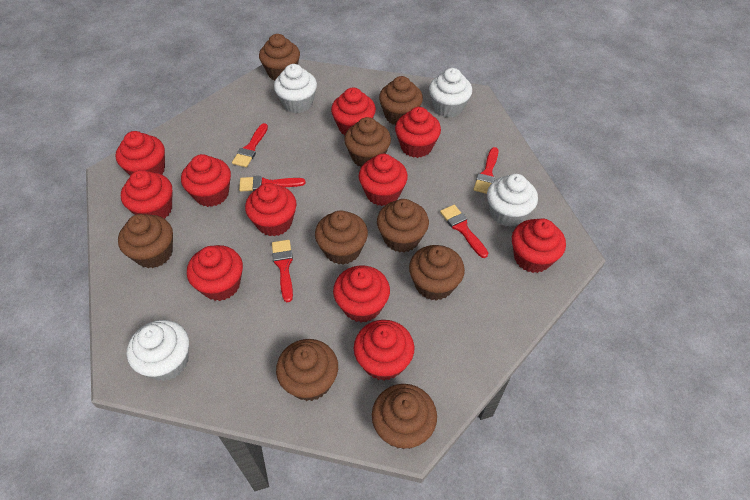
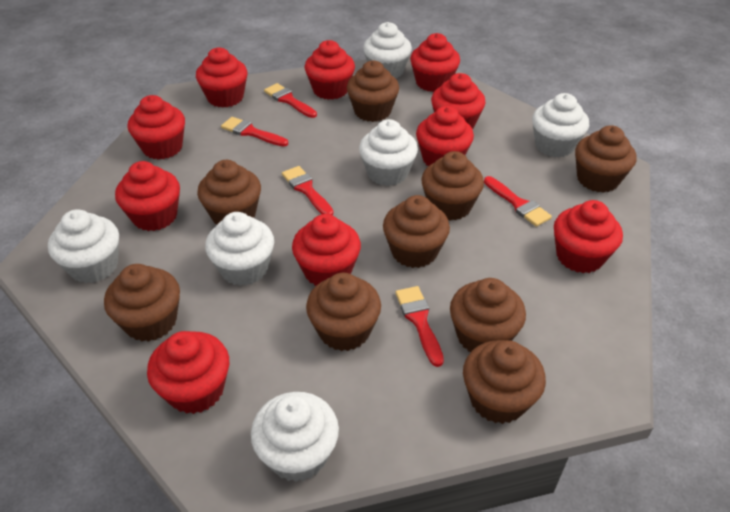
red cupcake: [115,131,165,176] [121,170,172,219] [181,154,231,207] [187,245,243,301] [245,183,297,236] [331,88,376,136] [333,265,390,323] [354,320,414,381] [359,154,408,206] [395,107,441,158] [512,218,566,273] = 11 -> [115,161,180,231] [128,95,185,160] [147,331,229,414] [196,47,247,108] [292,214,361,286] [305,40,355,100] [410,33,460,92] [416,106,474,166] [431,73,485,129] [554,200,623,273] = 10
white cupcake: [127,320,189,381] [274,64,317,113] [429,68,472,117] [487,174,538,227] = 4 -> [48,209,119,283] [205,212,274,286] [251,392,339,482] [359,119,418,186] [363,22,412,78] [532,93,589,158] = 6

